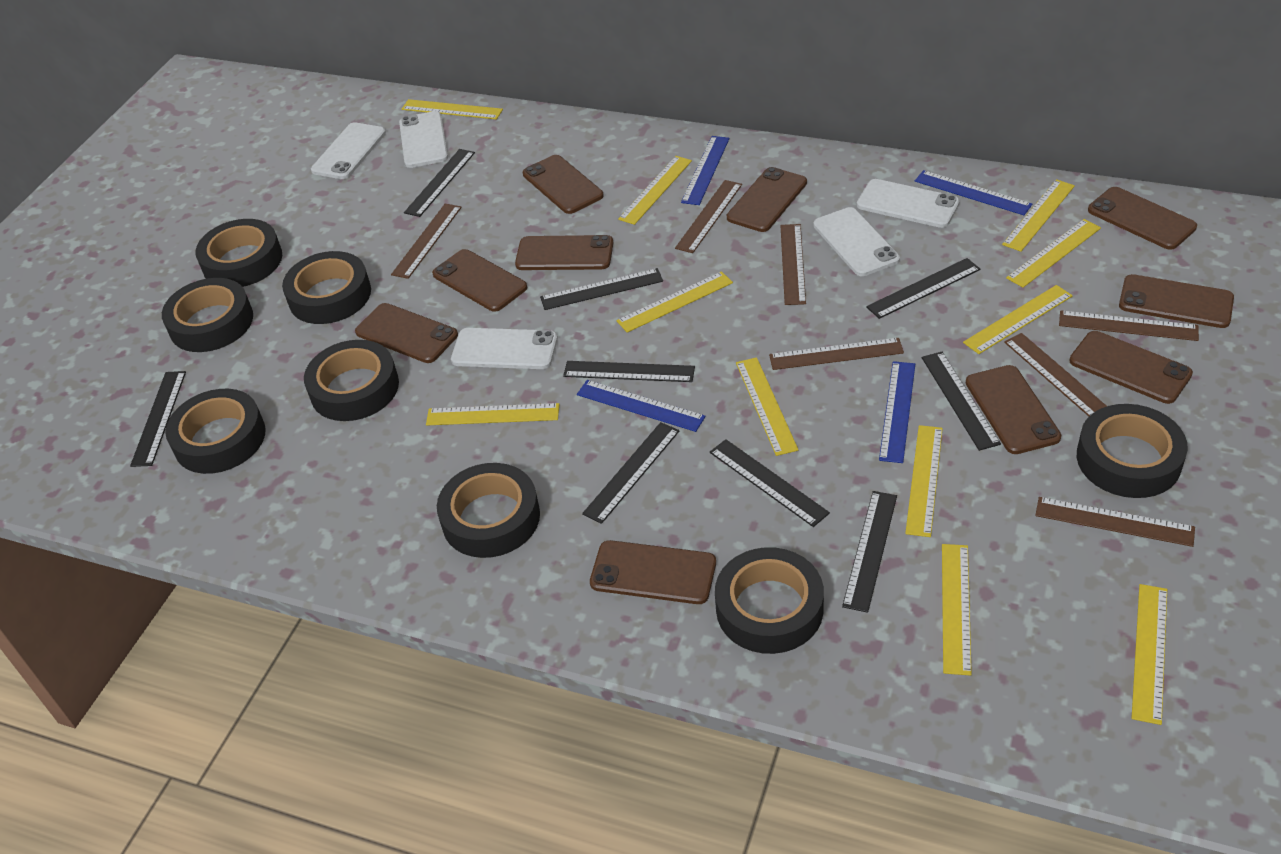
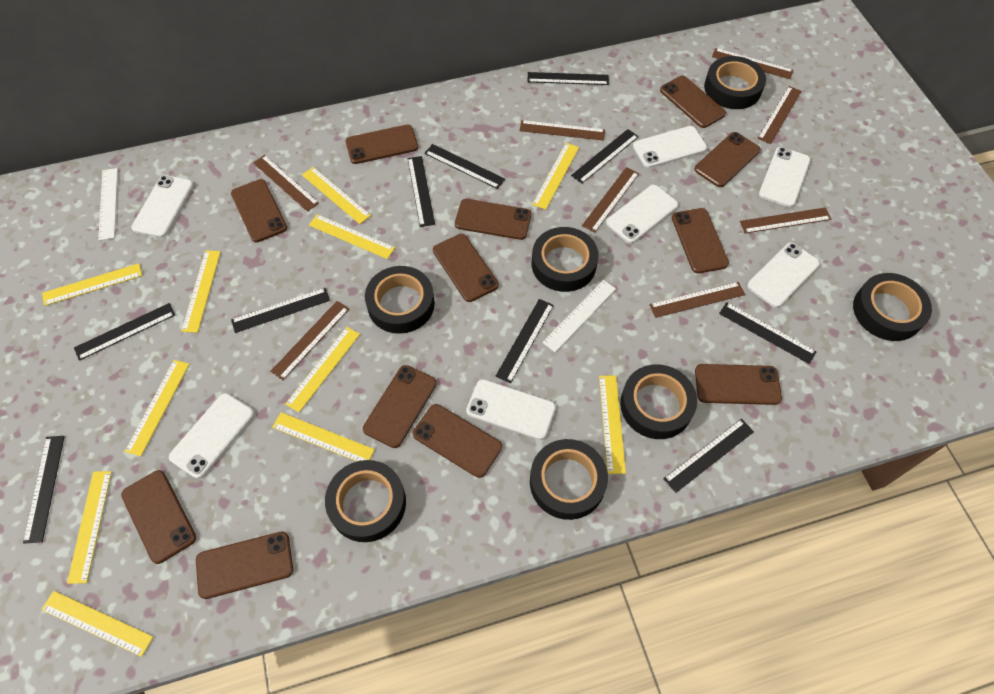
black ruler: [130,371,186,467] [404,149,475,217] [540,268,663,310] [563,361,695,382] [582,422,680,524] [710,439,830,527] [842,491,897,613] [866,258,981,319] [922,352,1001,451] = 9 -> [23,436,65,544] [74,303,175,361] [231,288,330,333] [407,156,435,227] [424,144,505,189] [495,299,554,383] [527,72,609,85] [571,129,639,184] [663,419,754,493] [719,302,817,364] = 10
black tape: [162,278,253,352] [165,389,266,474] [195,219,282,287] [282,251,371,324] [304,340,399,421] [437,463,540,558] [715,547,824,654] [1077,404,1188,498] = 8 -> [325,460,406,542] [365,266,435,334] [530,439,608,520] [532,227,599,292] [620,364,697,439] [704,56,766,109] [853,273,932,341] = 7
blue ruler: [577,380,706,432] [681,136,730,205] [879,361,915,463] [915,170,1032,215] = 4 -> none = 0
brown phone: [355,303,458,363] [432,249,527,312] [515,235,613,270] [523,155,604,214] [590,540,716,604] [727,167,807,232] [966,365,1061,454] [1069,331,1193,404] [1088,187,1197,250] [1119,274,1234,328] = 10 -> [121,470,196,564] [196,532,293,599] [231,179,287,242] [346,124,418,164] [363,365,437,448] [413,404,502,478] [433,234,499,302] [455,199,531,240] [660,76,726,128] [672,208,729,273] [694,132,760,187] [695,364,782,405] = 12
brown ruler: [391,204,462,279] [675,180,742,253] [769,338,904,370] [780,224,806,305] [1004,333,1107,416] [1035,497,1195,547] [1059,311,1199,341] = 7 -> [253,155,319,212] [270,301,349,380] [520,120,605,141] [582,167,639,233] [649,282,745,318] [712,48,793,79] [740,207,831,234] [758,86,801,144] = 8
white phone: [311,122,386,179] [399,111,448,168] [451,328,558,369] [813,207,900,276] [857,179,960,228] = 5 -> [131,175,194,238] [169,393,254,479] [466,379,556,440] [606,185,678,243] [633,126,707,168] [747,242,820,308] [759,147,811,207] = 7
white ruler: none = 0 -> [98,168,118,240] [542,280,616,352] = 2

